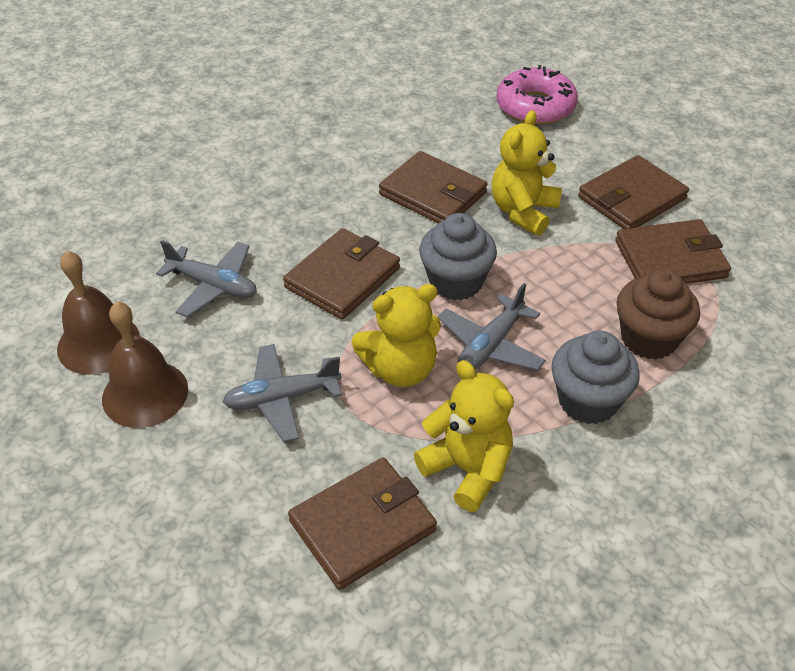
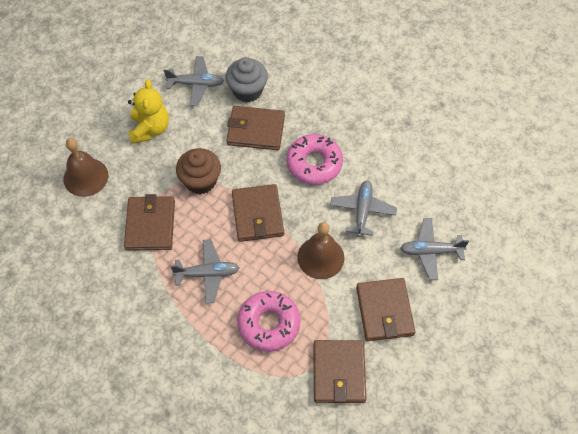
grey cupcake: [419,213,497,301] [551,331,640,424] = 2 -> [226,57,268,102] = 1
grey plane: [156,240,257,317] [222,344,342,442] [437,283,546,371] = 3 -> [164,56,224,106] [170,239,239,304] [330,180,397,237] [400,218,469,280] = 4
pink donut: [497,65,578,125] = 1 -> [237,291,300,352] [286,134,343,185] = 2
yellow teddy bear: [352,284,441,387] [414,360,514,512] [492,110,562,236] = 3 -> [128,79,169,144] = 1

